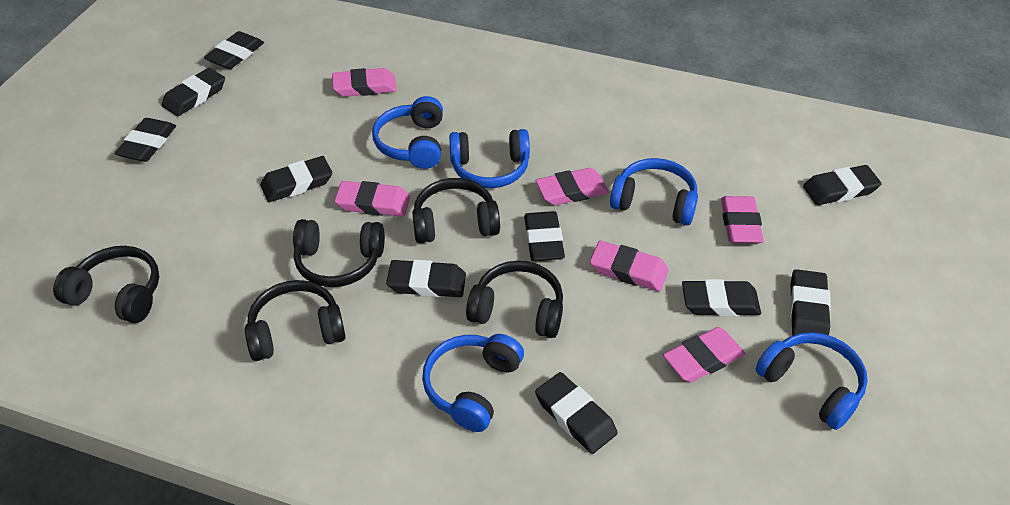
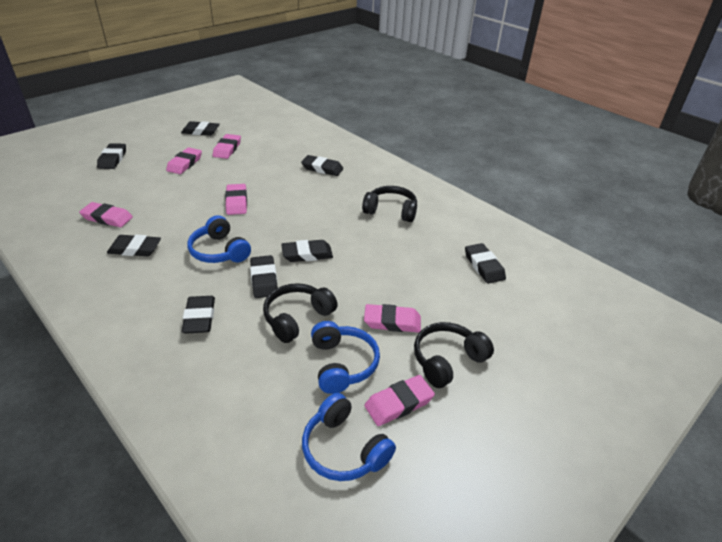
black eraser: [114,118,176,162] [162,68,225,116] [204,31,264,69] [260,156,332,202] [386,259,466,297] [524,211,565,261] [535,372,618,454] [682,279,761,316] [790,269,831,336] [803,165,882,205] = 10 -> [97,143,126,169] [107,235,161,256] [181,121,220,136] [181,296,215,334] [250,255,278,298] [281,240,333,262] [301,155,343,176] [465,243,506,284] = 8
black headphones: [53,246,159,323] [245,280,346,361] [293,219,385,287] [412,178,500,243] [466,261,563,338] = 5 -> [263,283,338,343] [362,186,417,222] [414,322,494,388] = 3
blue headphones: [372,96,443,169] [422,334,524,432] [449,129,530,188] [610,158,698,225] [756,332,868,430] = 5 -> [187,215,251,263] [302,393,396,481] [311,321,380,394] = 3

